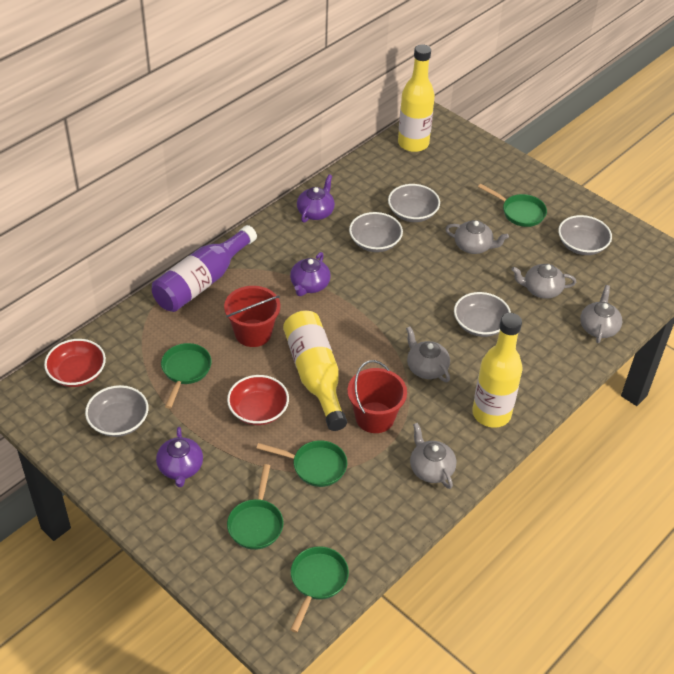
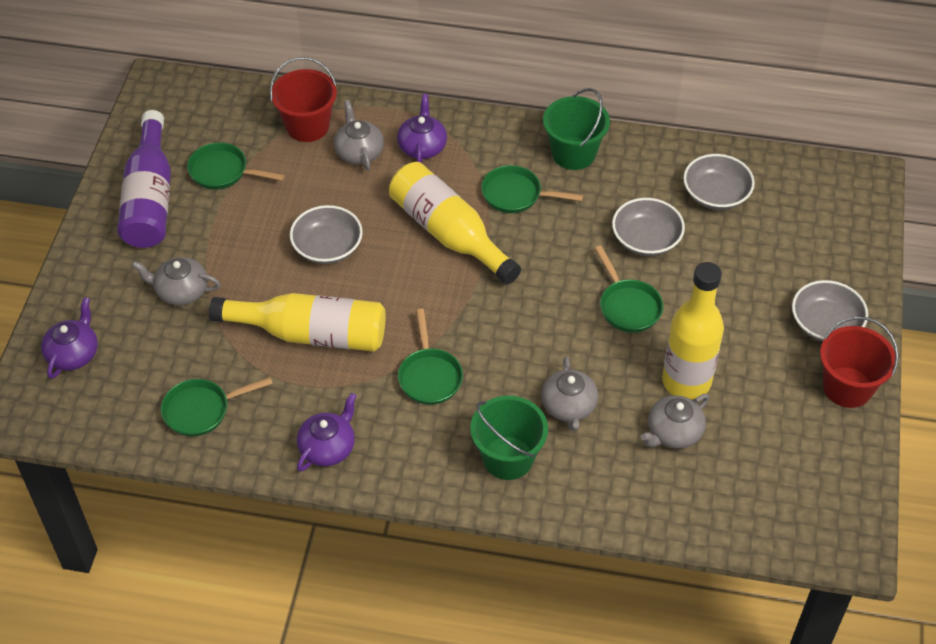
green bucket: none = 0 -> [470,396,548,480] [543,88,610,170] = 2
grey bowl: [85,385,148,437] [349,212,403,252] [388,184,440,222] [454,292,511,337] [558,215,612,255] = 5 -> [290,205,363,264] [612,198,685,256] [683,154,755,210] [792,280,868,342] = 4
grey teapot: [406,326,450,382] [410,423,456,489] [445,220,509,254] [511,264,576,299] [580,285,622,343] = 5 -> [132,257,221,305] [334,100,384,170] [541,356,598,431] [641,394,709,449] = 4
red bowl: [44,339,106,387] [227,375,289,425] = 2 -> none = 0

